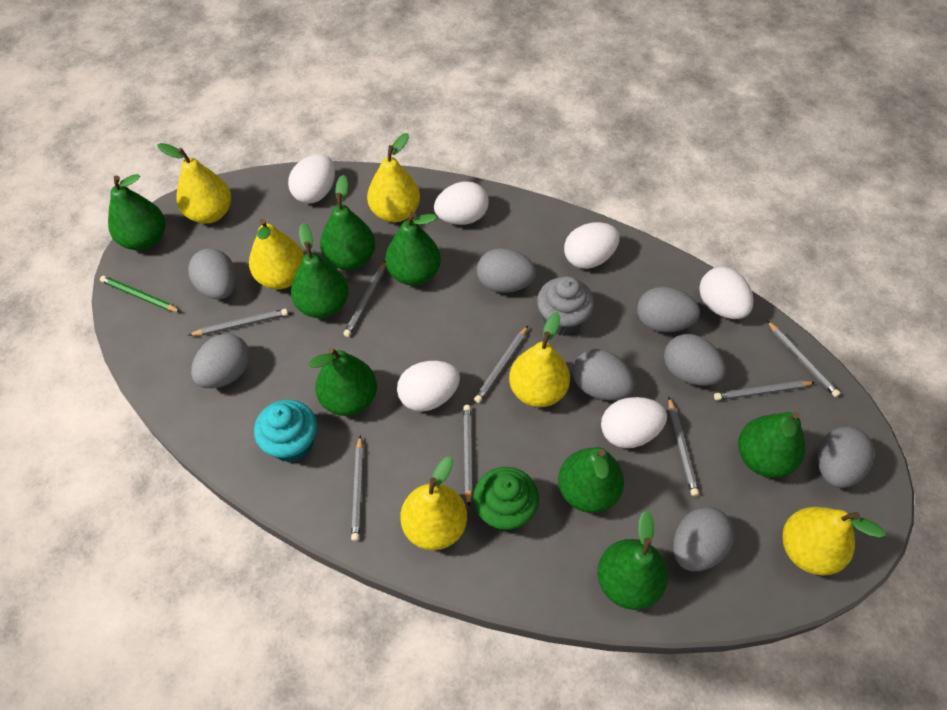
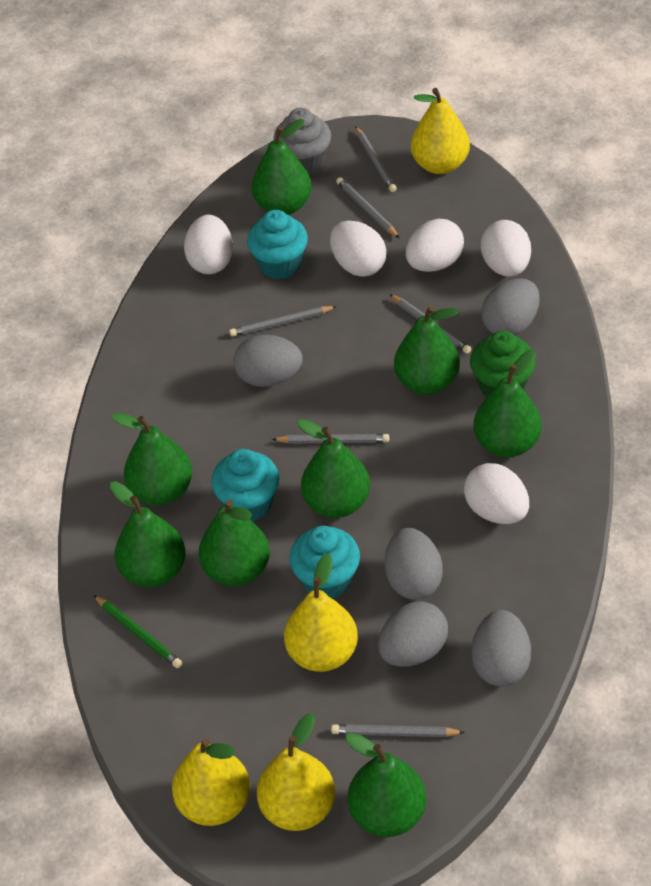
grey egg: [188,248,237,300] [191,334,250,388] [477,248,536,293] [573,349,635,400] [637,286,700,333] [664,334,726,386] [673,507,734,571] [817,426,875,488] = 8 -> [234,335,303,387] [378,601,448,667] [385,528,443,600] [472,610,531,686] [481,278,540,335] = 5
grey pencil: [189,309,288,336] [343,262,386,337] [351,435,363,541] [463,405,472,506] [474,326,528,403] [668,397,699,496] [714,381,815,401] [767,321,841,397] = 8 -> [229,306,337,337] [272,434,389,444] [331,724,465,737] [336,177,399,238] [355,126,397,192] [390,294,471,354] = 6
turquoise cupcake: [254,400,317,463] = 1 -> [211,449,279,521] [247,210,308,279] [290,526,360,598] = 3
white egg: [288,154,335,203] [397,361,460,412] [434,181,489,225] [564,222,620,269] [601,397,667,448] [699,267,753,319] = 6 -> [184,215,233,274] [330,221,387,277] [406,219,464,272] [464,463,529,524] [481,220,531,277] = 5
yellow pear: [157,143,231,224] [249,219,305,289] [367,133,420,222] [400,457,467,550] [509,312,570,407] [782,507,886,575] = 6 -> [172,738,250,826] [257,713,335,831] [284,553,358,672] [411,88,470,174] = 4

